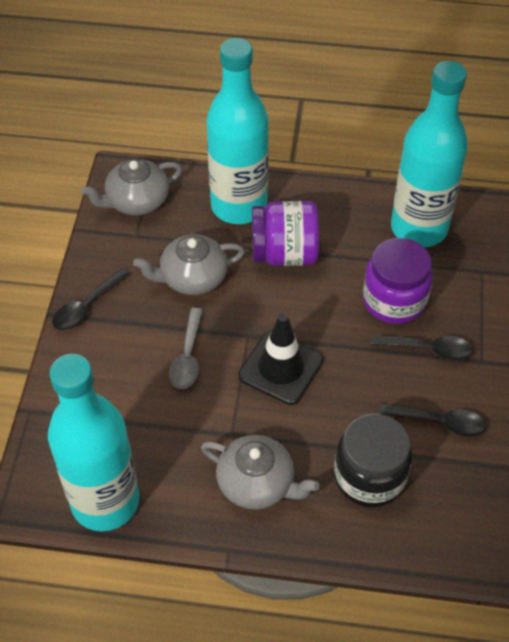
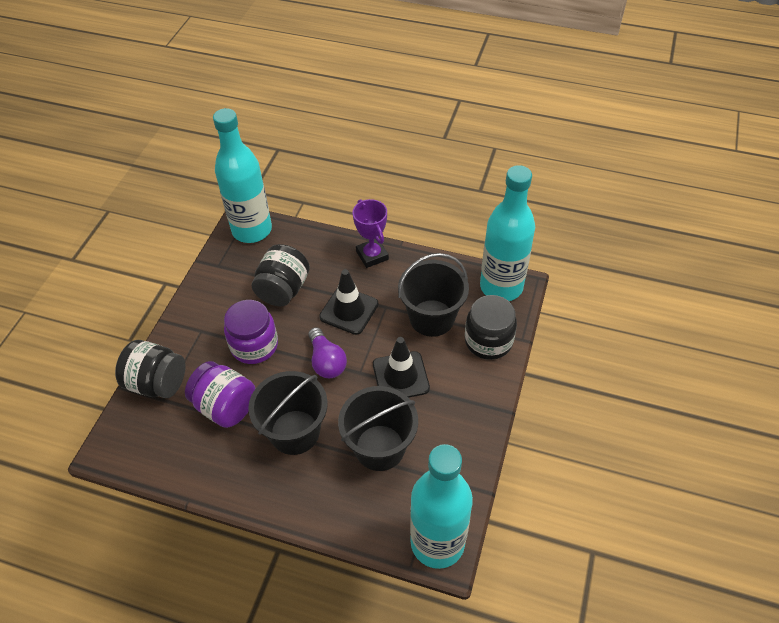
black bucket: none = 0 -> [248,371,328,455] [338,386,418,471] [398,253,469,337] = 3
black jar: [334,414,412,508] = 1 -> [115,340,186,398] [252,244,310,306] [465,295,517,360] = 3
black spoon: [52,268,130,330] [371,334,473,361] [379,403,486,437] = 3 -> none = 0
black traffic cone: [238,313,324,405] = 1 -> [319,269,379,335] [373,337,430,398] = 2
grey spoon: [169,307,203,389] = 1 -> none = 0
grey teapot: [81,159,182,215] [133,234,245,295] [201,435,320,510] = 3 -> none = 0
purple light bulb: none = 0 -> [308,327,347,378] = 1
purple trophy: none = 0 -> [352,199,389,268] = 1

